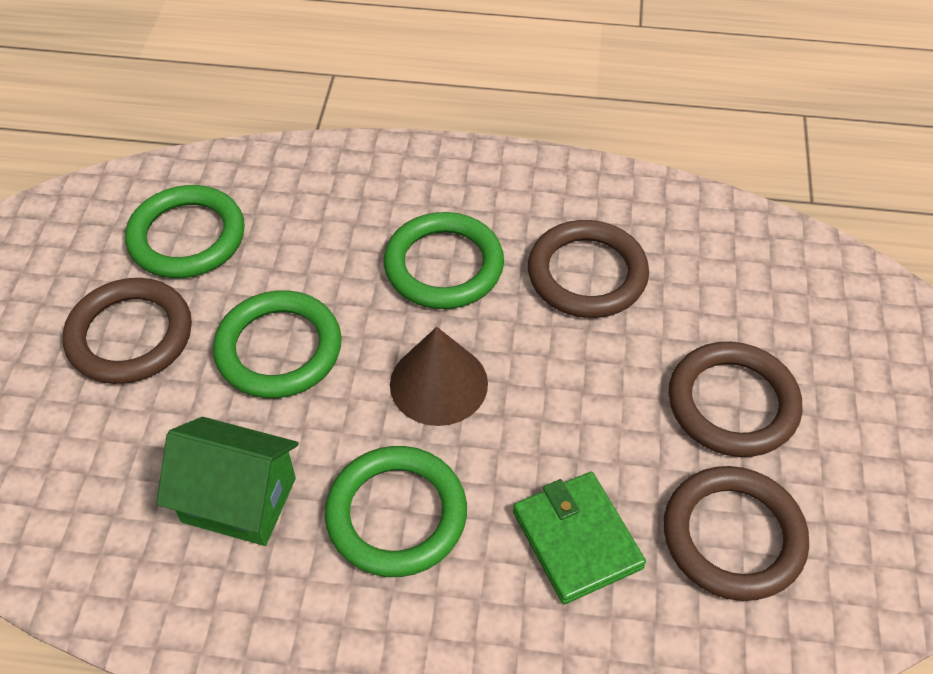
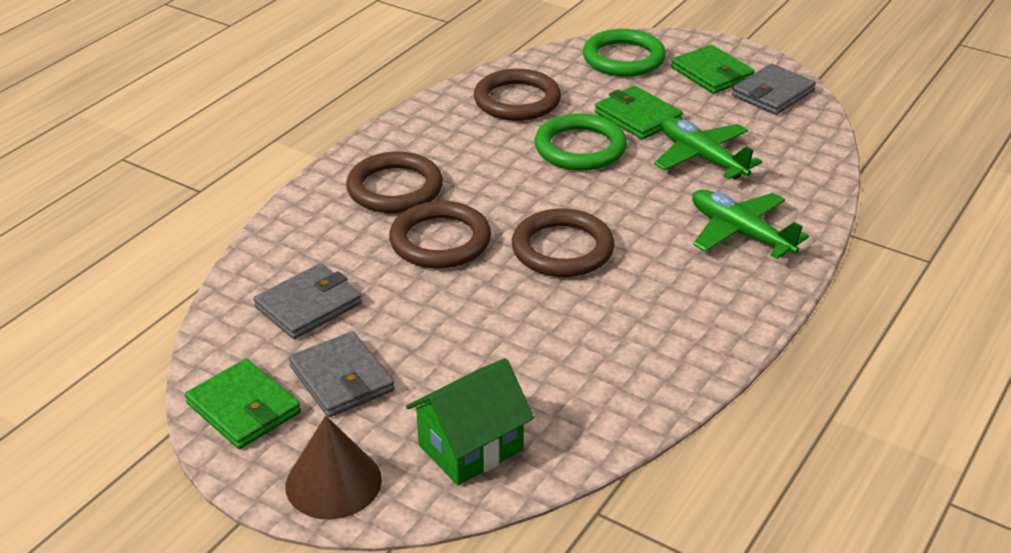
green plane: none = 0 -> [654,117,763,179] [692,190,809,259] = 2
green ring: [125,185,245,278] [213,290,342,398] [325,446,467,577] [384,212,504,309] = 4 -> [535,113,627,171] [583,29,666,77] = 2
green wallet: [513,472,646,604] = 1 -> [185,359,301,449] [595,86,683,140] [671,45,755,94] = 3
grey wallet: none = 0 -> [253,263,362,339] [289,331,395,417] [732,64,816,115] = 3

